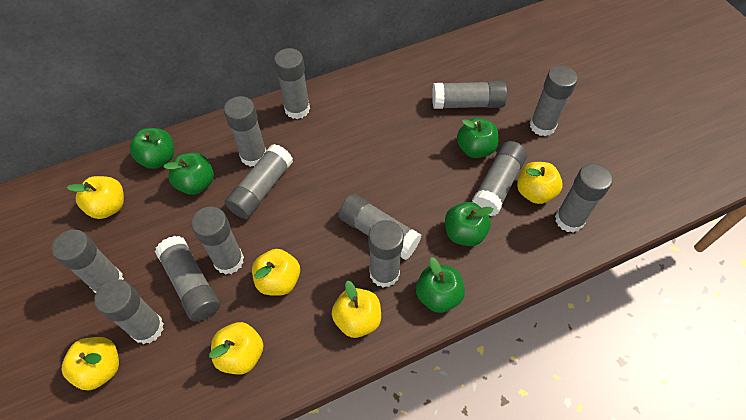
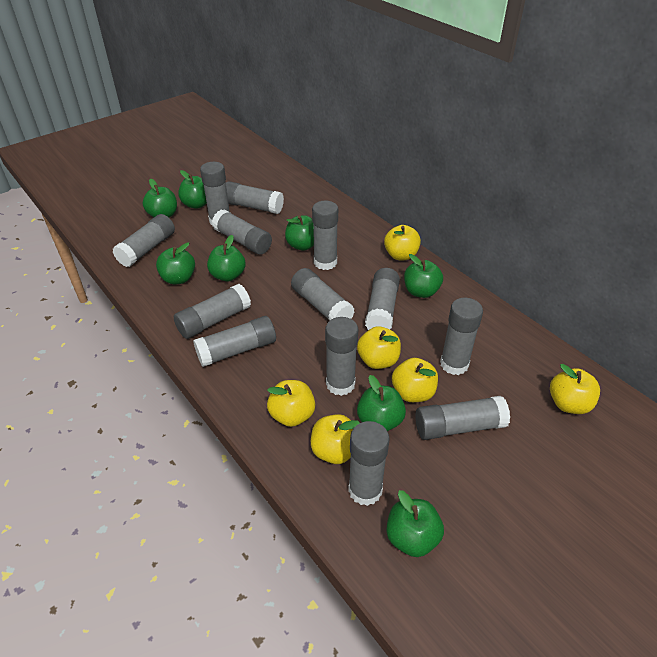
green apple: [130,128,174,169] [163,153,214,195] [416,257,465,313] [445,202,494,246] [457,118,499,158] = 5 -> [143,179,177,218] [156,242,195,285] [178,170,207,209] [207,235,246,282] [285,215,314,251] [357,375,406,431] [387,490,444,557] [404,254,443,298] = 8

